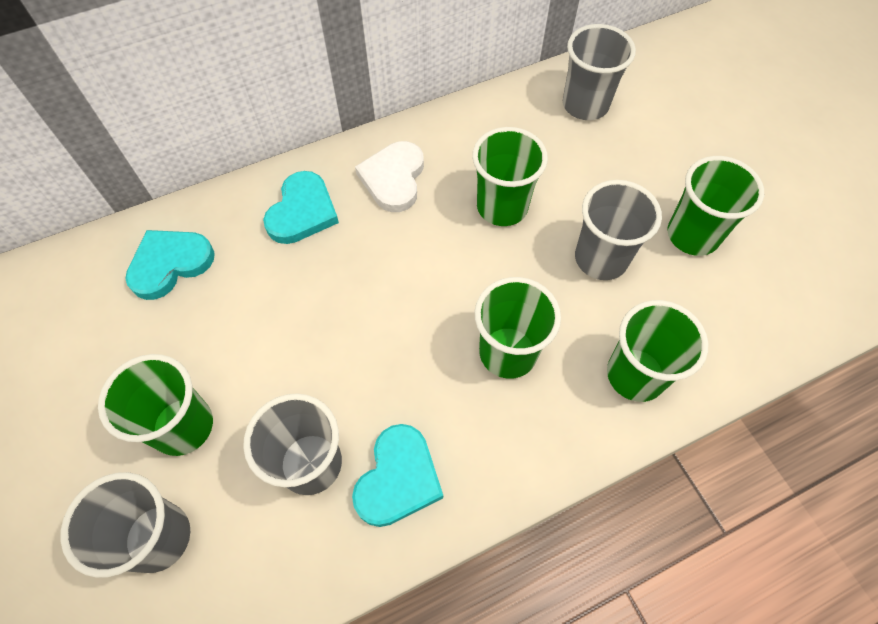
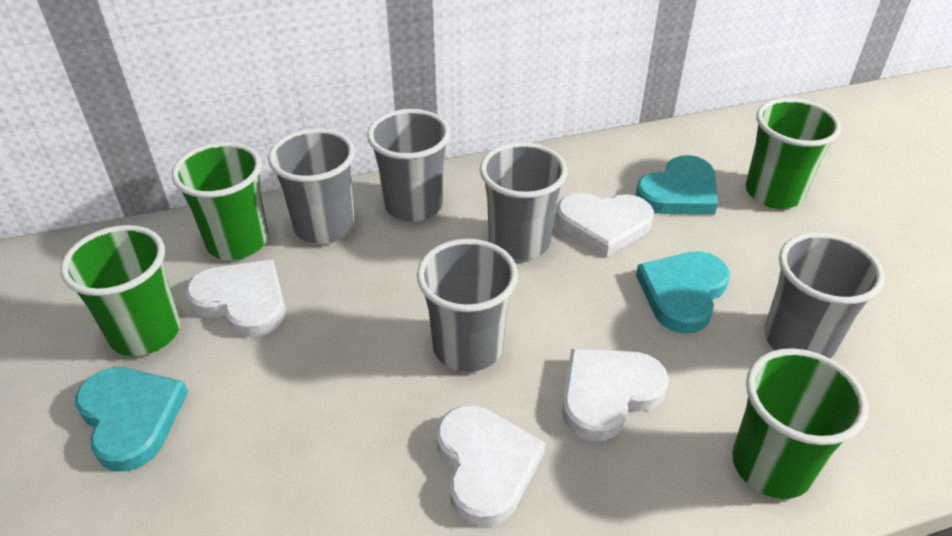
green cup: [98,354,213,456] [472,127,548,226] [475,277,561,379] [607,300,708,402] [667,156,764,256] = 5 -> [60,225,180,356] [172,142,268,260] [732,348,868,499] [746,98,841,209] = 4
grey cup: [60,472,190,578] [243,394,342,495] [563,24,636,120] [575,180,662,280] = 4 -> [268,128,355,244] [367,109,450,222] [417,239,518,372] [480,142,567,260] [764,232,884,359] = 5
white heart: [355,141,424,212] = 1 -> [186,260,286,337] [436,405,545,526] [556,193,654,257] [562,349,669,441] = 4

